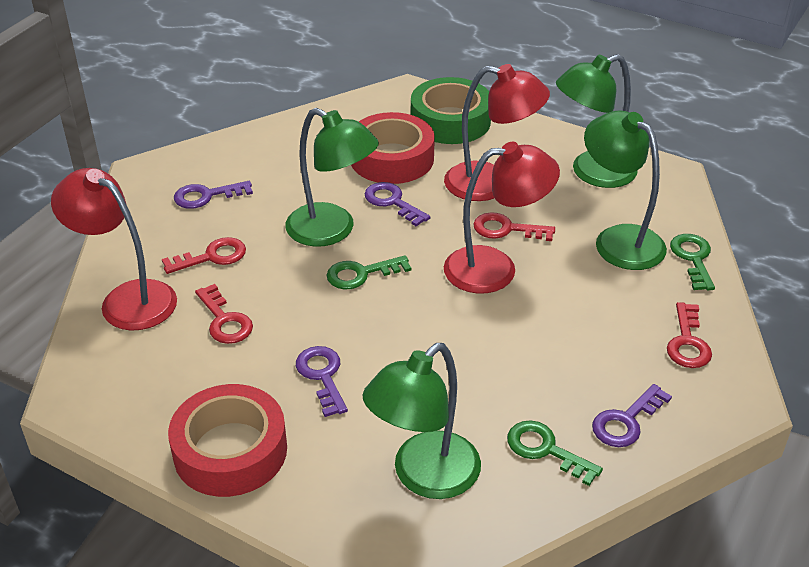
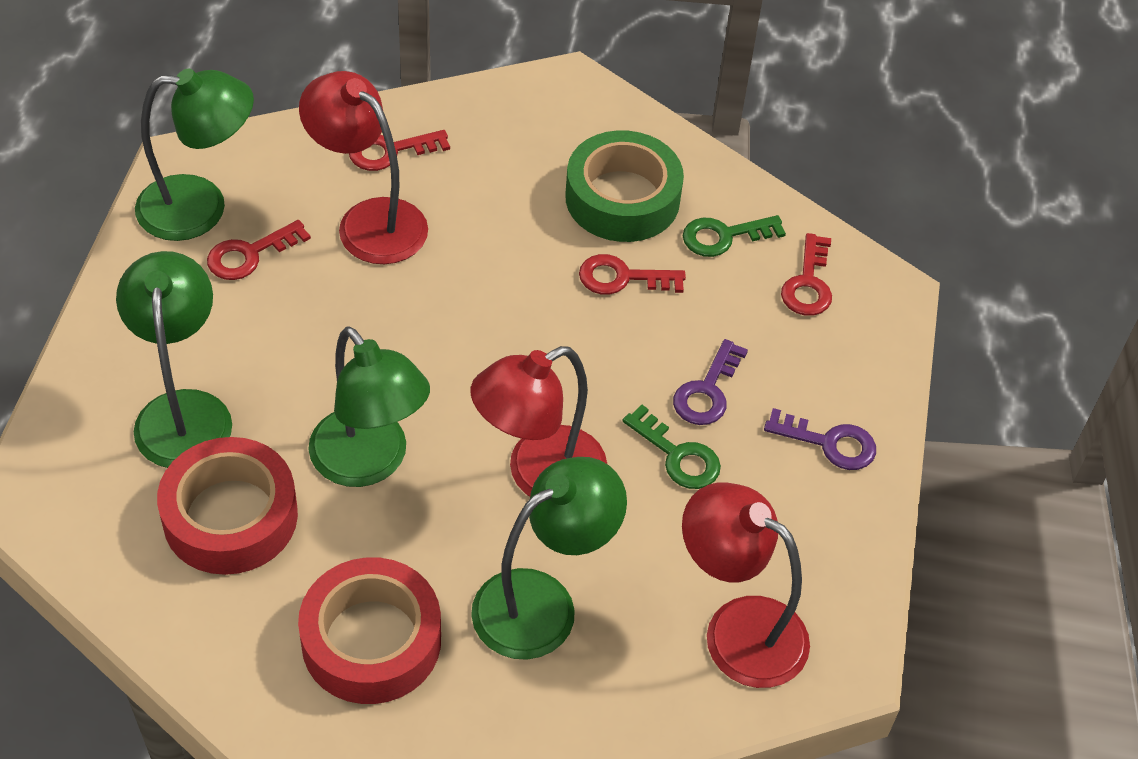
green key: [326,255,411,289] [507,420,603,486] [670,234,715,291] = 3 -> [623,405,721,489] [683,215,786,257] = 2
purple key: [174,181,253,209] [296,346,348,417] [364,182,430,226] [592,384,672,447] = 4 -> [673,339,748,425] [764,408,876,470] = 2

